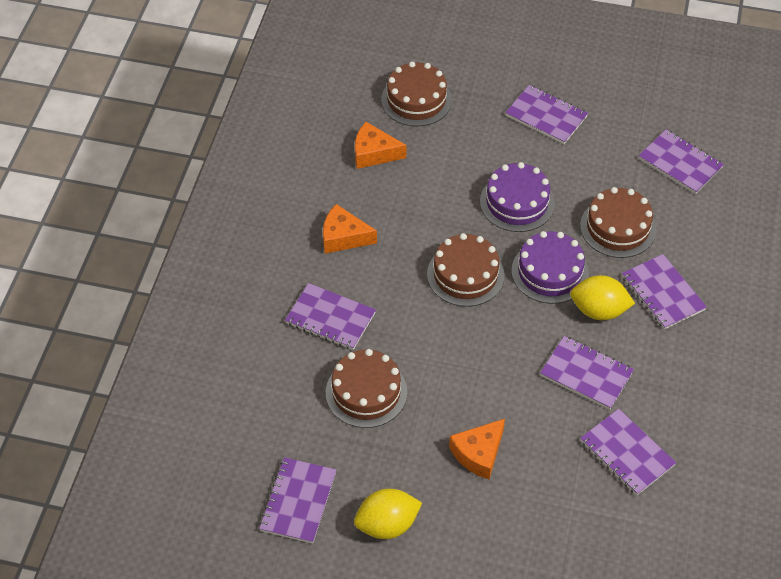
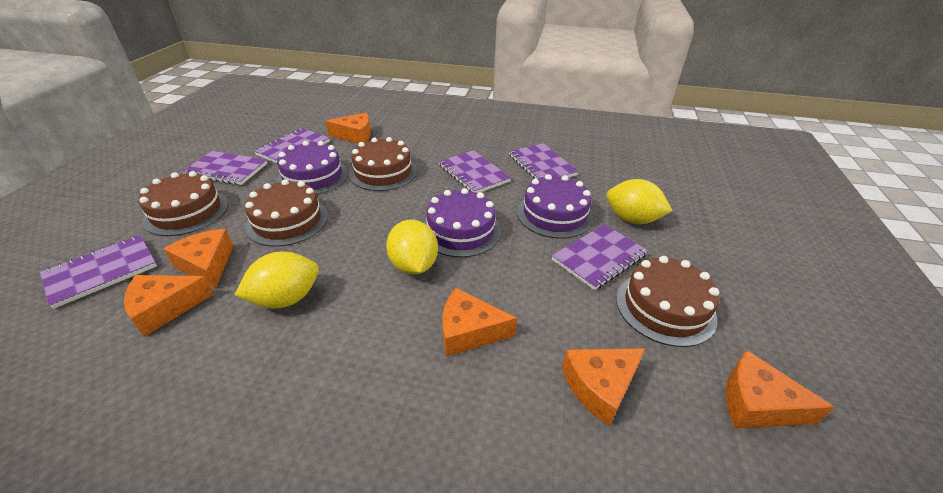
orange cheese: [323,204,377,254] [355,122,406,169] [449,419,505,479] = 3 -> [124,275,214,337] [164,229,234,289] [326,113,371,144] [442,288,517,357] [562,348,646,426] [726,350,835,428] = 6
purple cake: [480,162,555,232] [511,231,589,304] = 2 -> [277,141,348,195] [424,188,501,258] [517,174,594,239] = 3
purple notebook: [259,457,336,544] [285,283,376,350] [505,85,588,144] [540,336,634,409] [580,409,676,495] [622,254,707,329] [639,129,724,194] = 7 -> [40,235,157,309] [182,151,267,185] [254,128,330,163] [439,150,511,193] [509,143,578,179] [552,224,648,290] = 6
yellow lemon: [354,489,422,539] [570,275,635,320] = 2 -> [235,251,319,309] [386,220,438,274] [607,179,672,224] = 3

